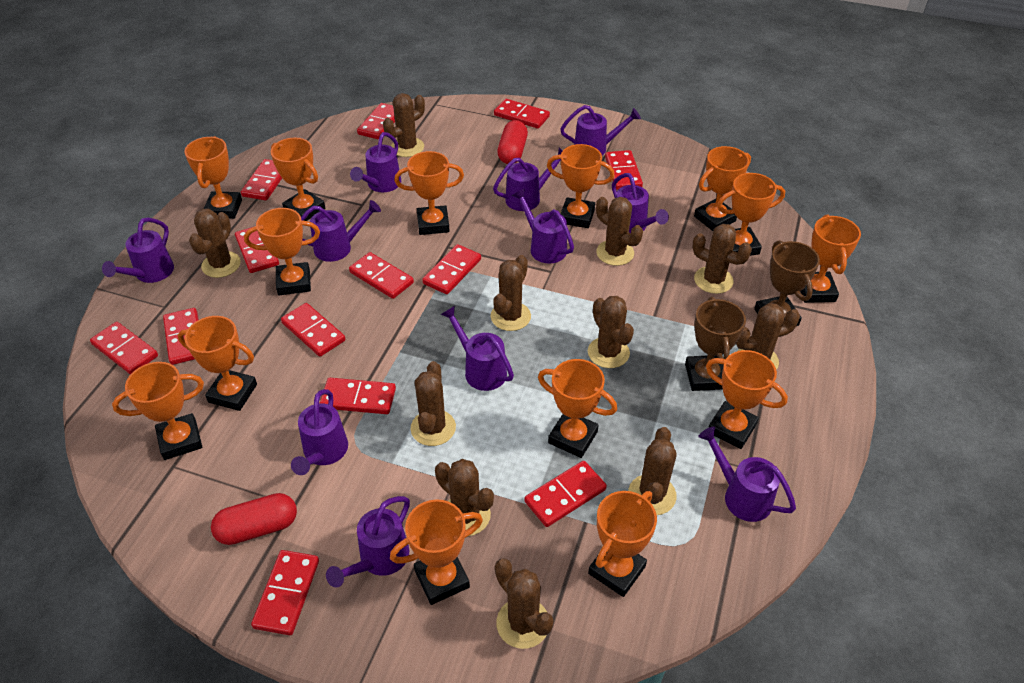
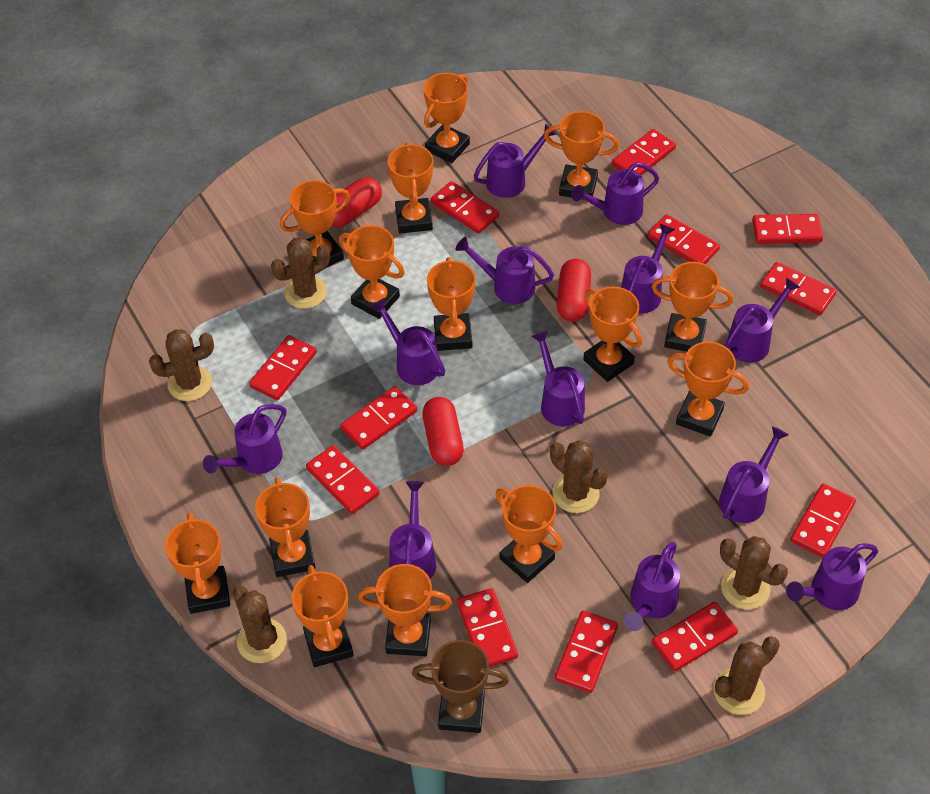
brown cactus: [189,208,241,278] [383,93,425,157] [411,361,456,446] [435,459,494,536] [490,255,531,331] [495,558,554,649] [588,296,634,368] [596,197,643,266] [628,427,677,515] [692,224,752,294] [736,303,800,370] = 11 -> [149,329,214,401] [233,586,287,663] [271,237,330,309] [550,440,608,513] [714,636,780,715] [720,536,788,609] = 6
brown trophy: [685,297,746,391] [754,240,820,326] = 2 -> [412,640,509,733] = 1
purple watering can: [102,217,174,283] [291,389,348,475] [301,200,381,262] [326,496,410,588] [350,132,401,192] [440,306,514,391] [493,148,563,211] [512,188,574,264] [560,105,641,156] [612,173,669,233] [698,427,796,522] = 11 -> [203,404,286,474] [371,298,446,385] [389,481,436,579] [455,237,554,304] [474,124,557,198] [532,331,585,426] [572,162,659,225] [621,224,675,313] [624,542,680,631] [719,426,789,523] [725,277,800,363] [786,543,878,610] = 12
red capsule: [211,493,297,545] [497,120,528,164] = 2 -> [332,177,382,227] [422,397,464,466] [557,259,591,322] = 3
red domino: [90,322,158,375] [163,308,199,365] [235,227,279,273] [241,159,282,200] [251,550,319,635] [281,303,345,357] [320,378,396,414] [349,252,414,299] [357,103,395,140] [422,244,481,294] [494,99,550,129] [524,461,607,527] [605,150,643,190] = 13 -> [249,335,317,400] [306,445,380,514] [340,386,417,450] [431,181,499,234] [457,588,518,667] [555,611,618,693] [612,129,676,175] [648,214,720,264] [652,602,738,671] [752,214,823,244] [760,262,836,315] [791,483,856,558] = 12

